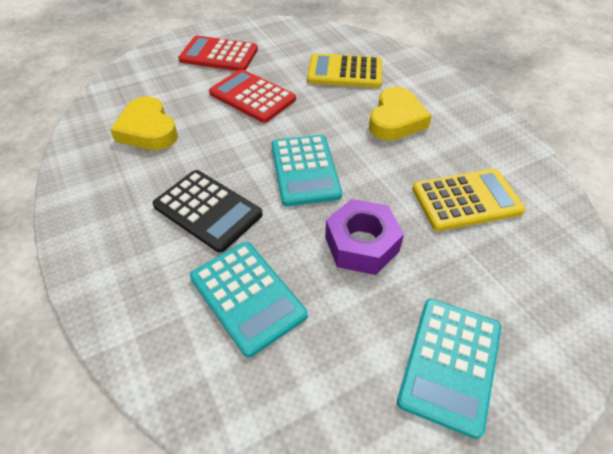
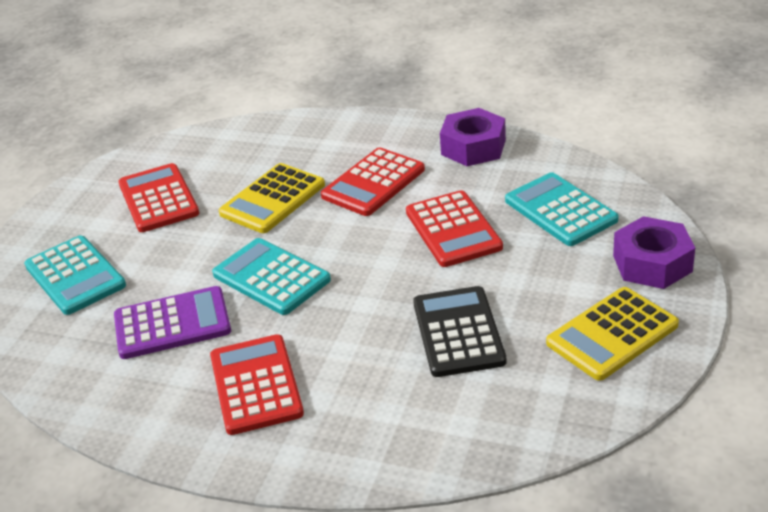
purple calculator: none = 0 -> [114,286,231,359] = 1
purple nut: [325,199,404,275] = 1 -> [440,108,506,166] [613,216,695,289] = 2
red calculator: [178,36,258,71] [209,69,296,123] = 2 -> [118,163,199,232] [210,334,304,435] [321,147,425,216] [406,190,503,267] = 4
yellow heart: [110,97,178,150] [369,87,432,141] = 2 -> none = 0

